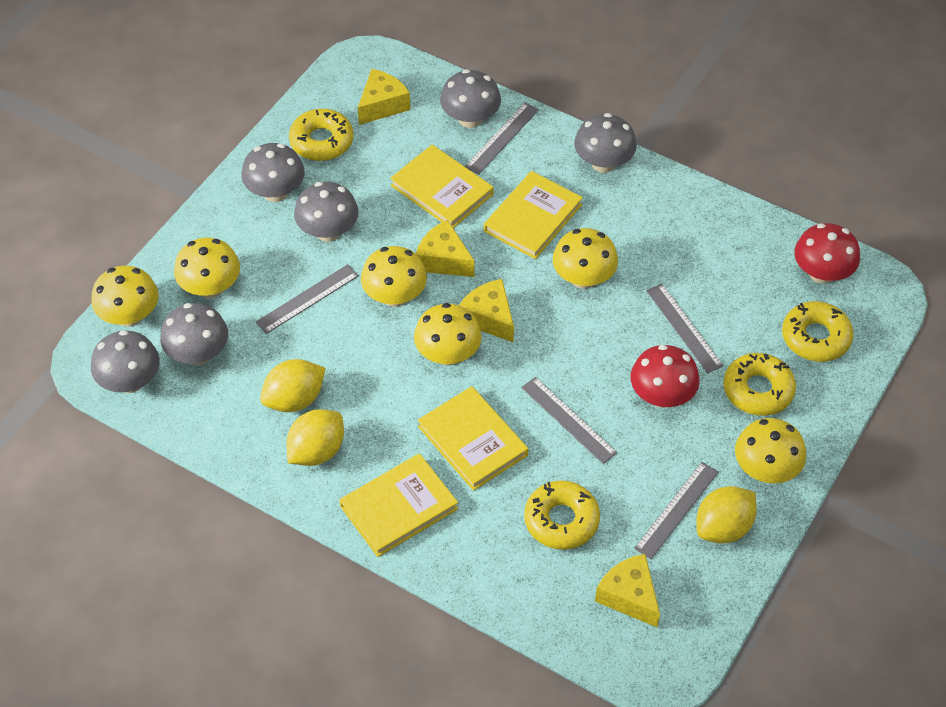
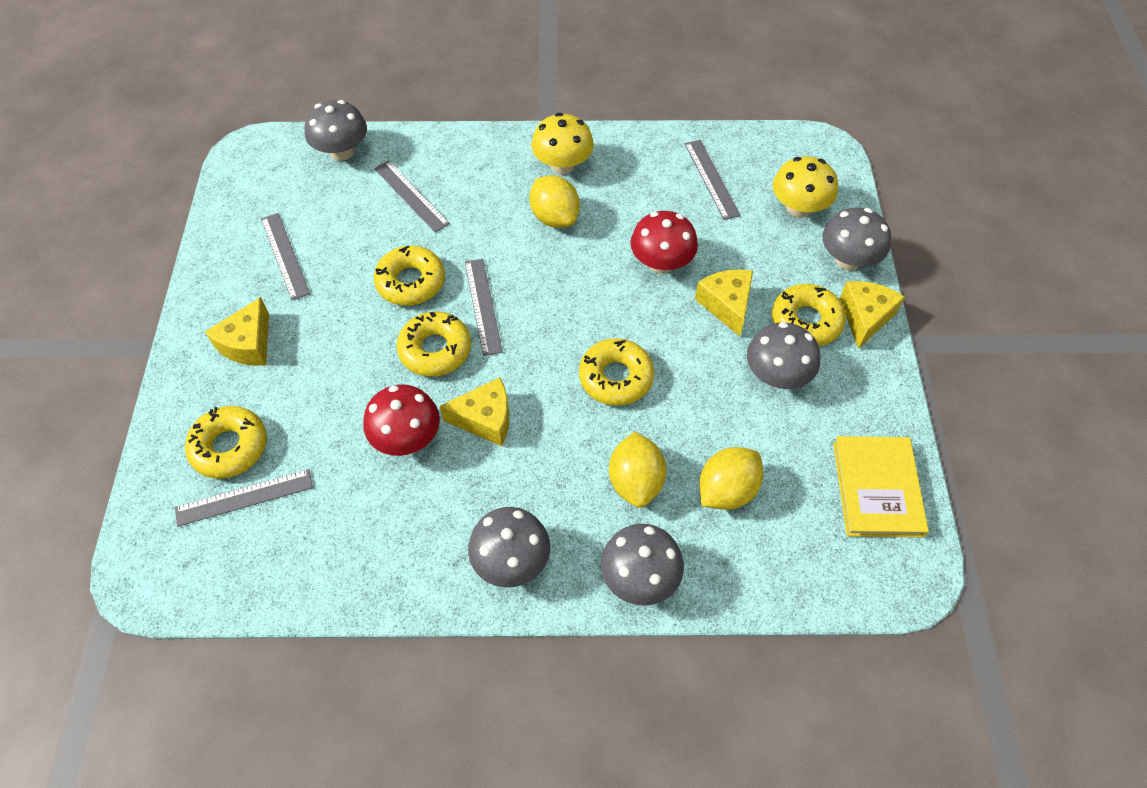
grey mushroom: [91,330,160,393] [160,303,228,365] [241,143,305,202] [294,182,359,241] [440,69,501,128] [574,113,637,173] = 6 -> [304,100,367,161] [468,507,550,587] [601,524,684,606] [747,322,820,389] [822,207,891,270] = 5
yellow book: [339,453,458,557] [390,145,494,228] [418,386,528,491] [484,171,583,259] = 4 -> [833,436,929,537] = 1
yellow donut: [289,109,353,161] [524,480,600,550] [723,353,796,416] [782,301,854,362] = 4 -> [185,406,267,479] [374,246,445,306] [397,311,471,377] [579,338,654,406] [772,284,846,346] = 5
yellow mushroom: [92,266,159,327] [174,238,240,298] [361,246,427,307] [414,303,482,365] [553,228,618,289] [735,418,806,483] = 6 -> [531,113,594,175] [773,156,838,218] = 2

